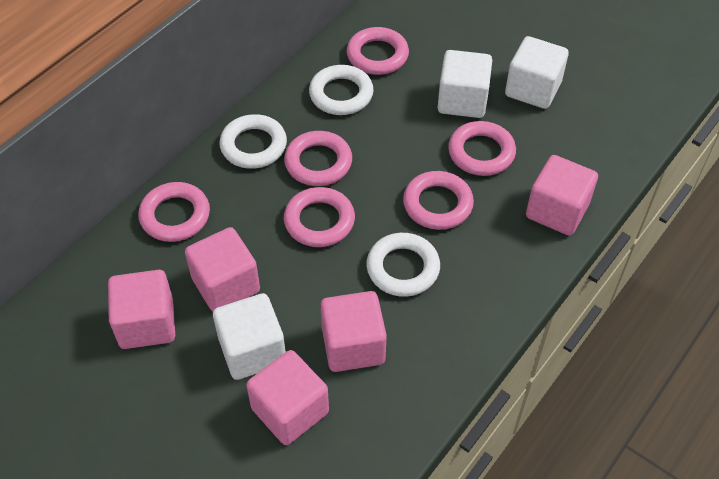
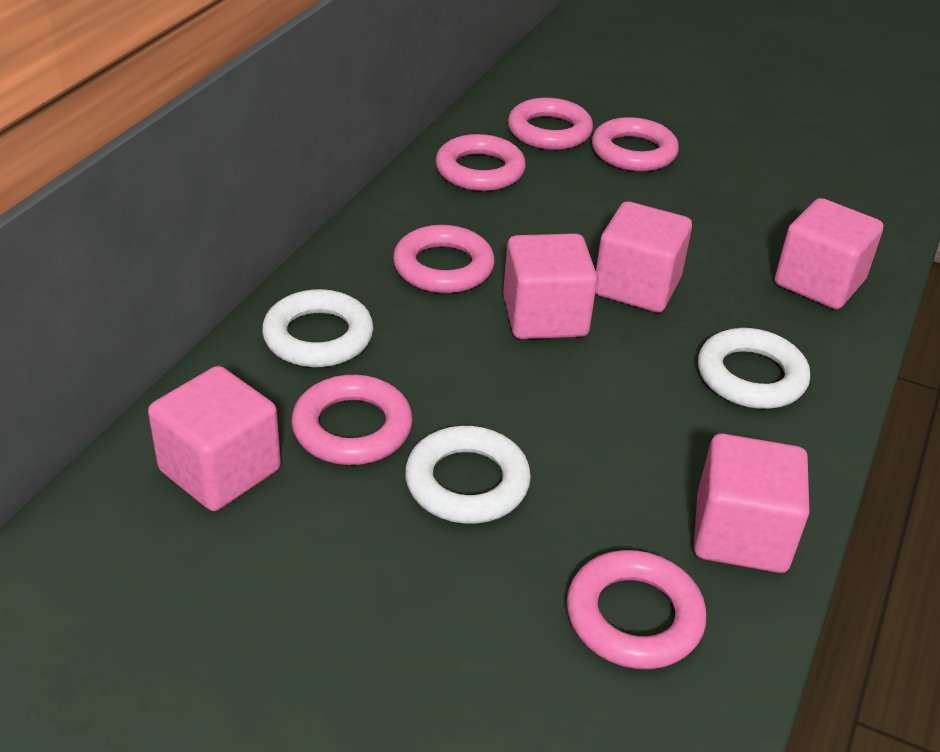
white cube: [213,293,286,380] [438,50,492,118] [505,36,569,109] = 3 -> none = 0

